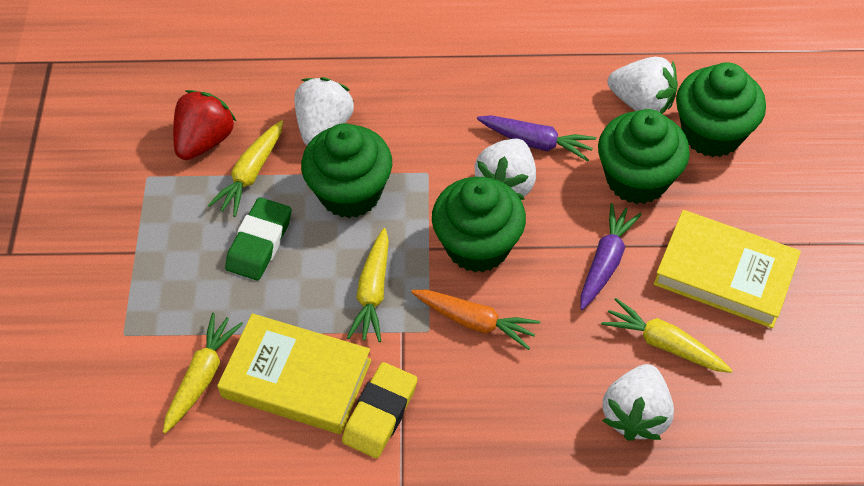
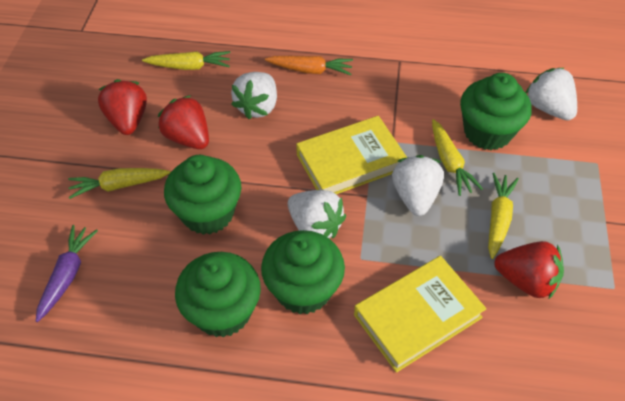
green eraser: [225,197,291,281] = 1 -> none = 0
purple carrot: [477,115,596,162] [580,203,642,310] = 2 -> [36,225,98,322] = 1
red strawberry: [173,90,237,160] = 1 -> [98,79,147,135] [158,96,209,149] [494,241,564,299] = 3
yellow eraser: [342,362,417,458] = 1 -> none = 0

